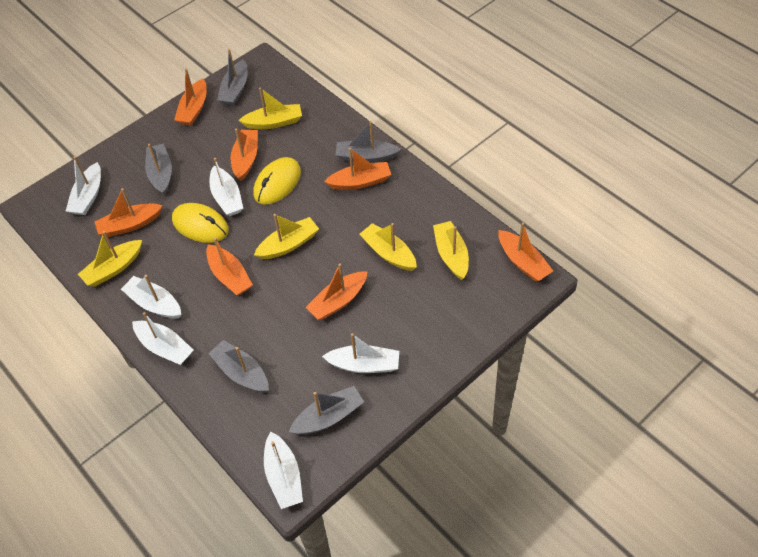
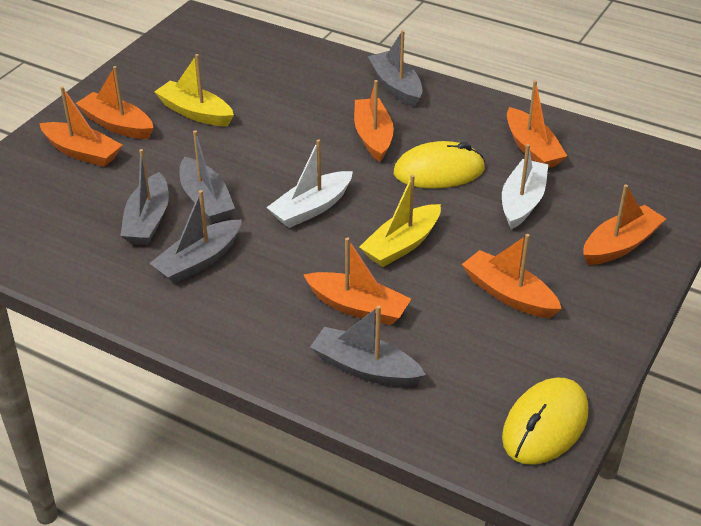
white boat: [66,156,101,215] [121,275,181,319] [132,312,194,365] [210,158,243,216] [264,432,303,509] [322,333,399,373] = 6 -> [266,139,353,228] [502,144,548,229] = 2
yellow boat: [78,231,142,287] [238,87,302,129] [254,214,319,259] [359,223,417,271] [433,221,469,280] = 5 -> [154,54,234,126] [359,174,441,267] = 2

